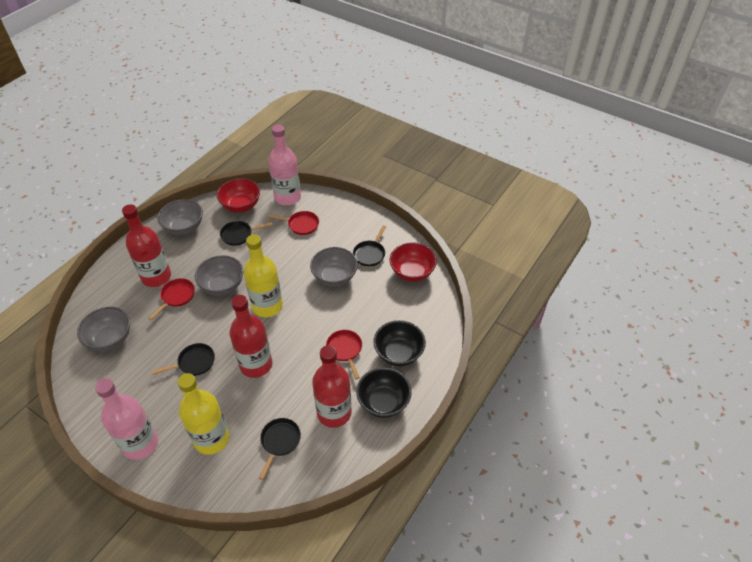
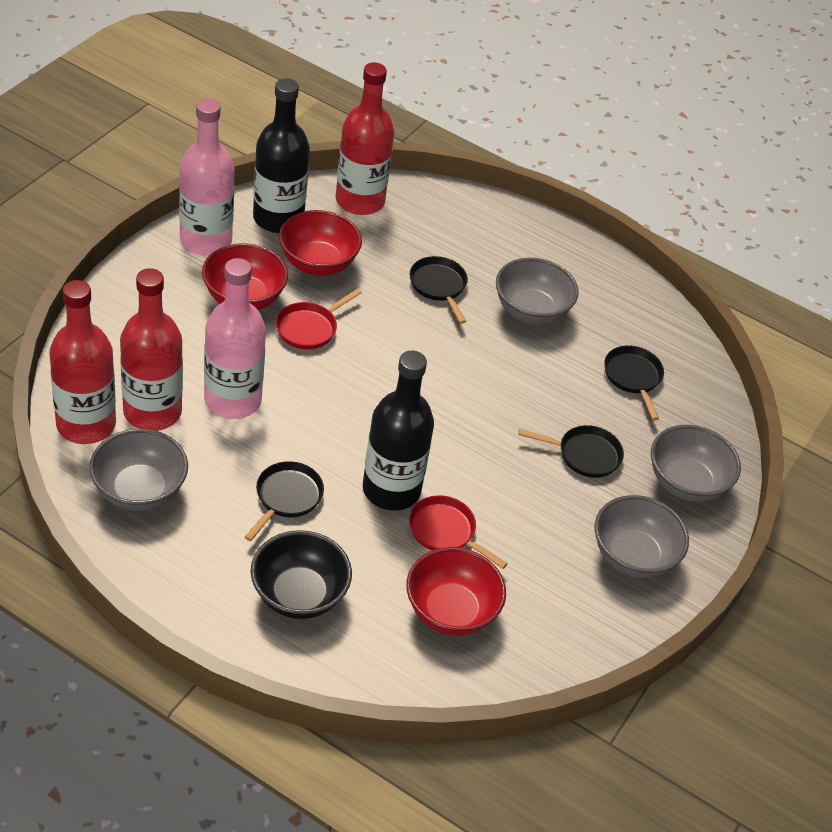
black bottle: none = 0 -> [253,78,310,233] [363,351,434,511] = 2
black bowl: [356,367,412,418] [373,320,426,366] = 2 -> [251,530,352,619] = 1
red bowl: [217,178,260,213] [389,243,437,282] = 2 -> [202,243,288,310] [279,210,362,276] [406,547,506,636] = 3
red pan: [149,278,195,320] [268,211,319,235] [326,330,362,380] = 3 -> [276,288,362,349] [409,495,508,569] = 2
yellow bottle: [178,373,229,455] [244,234,283,317] = 2 -> none = 0

